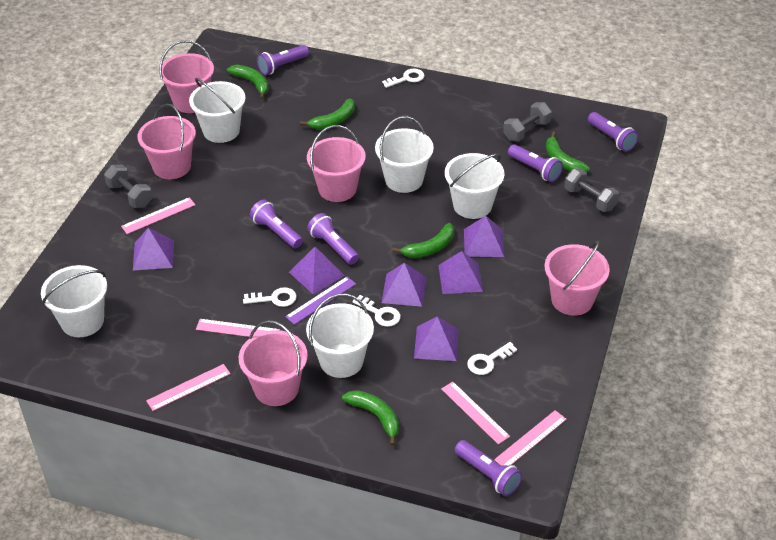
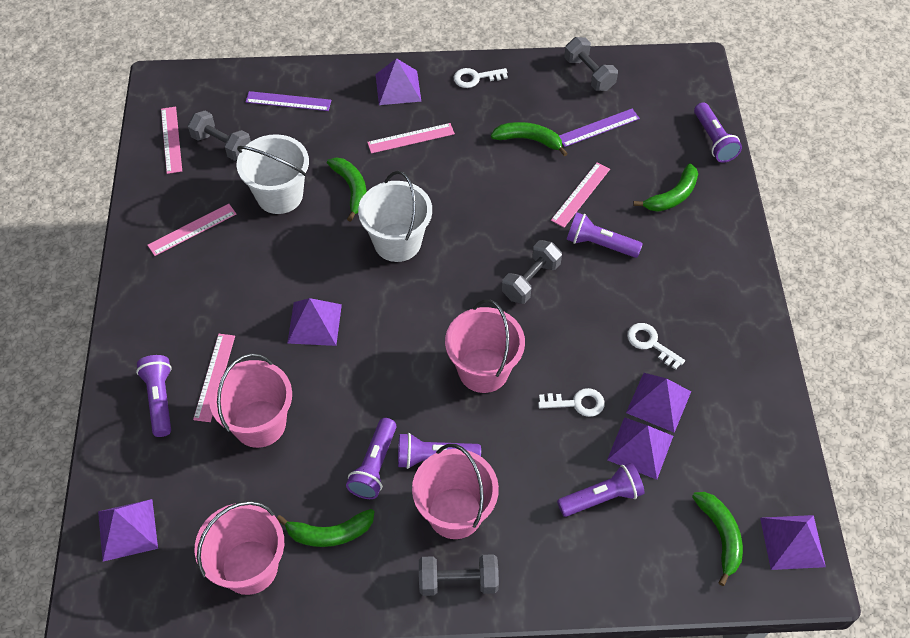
grey dumbbell: [104,165,152,208] [503,102,552,141] [564,168,619,212] = 3 -> [188,111,251,161] [419,554,499,596] [502,240,562,304] [564,37,618,91] = 4
pink bucket: [138,104,196,179] [159,40,214,113] [239,320,308,406] [307,125,366,202] [545,241,610,316] = 5 -> [195,501,284,595] [209,353,292,448] [412,444,499,539] [445,300,525,393] = 4
purple ruler: [285,277,356,325] = 1 -> [246,91,331,111] [559,109,640,147] = 2
white bucket: [41,265,107,337] [189,78,245,143] [306,293,374,378] [375,116,434,193] [445,153,504,219] = 5 -> [237,134,309,214] [358,171,432,262] = 2
white key: [243,287,297,307] [352,295,401,327] [382,68,424,88] [467,342,517,375] = 4 -> [454,68,508,88] [538,388,605,417] [627,323,685,370] = 3

